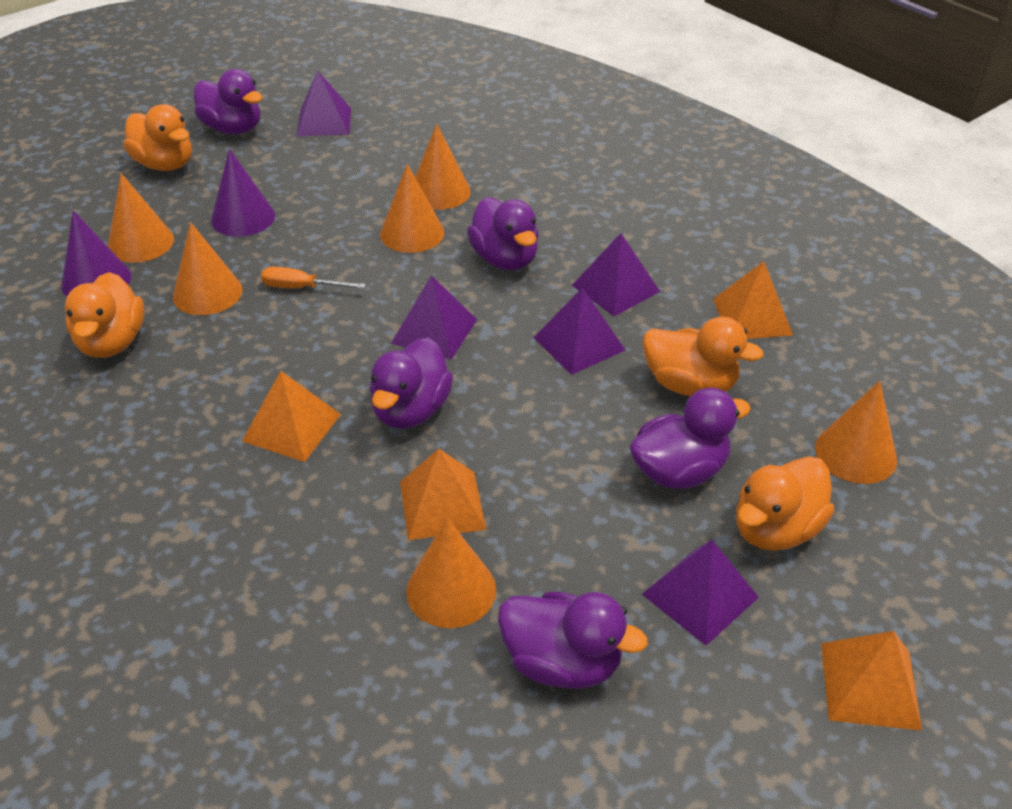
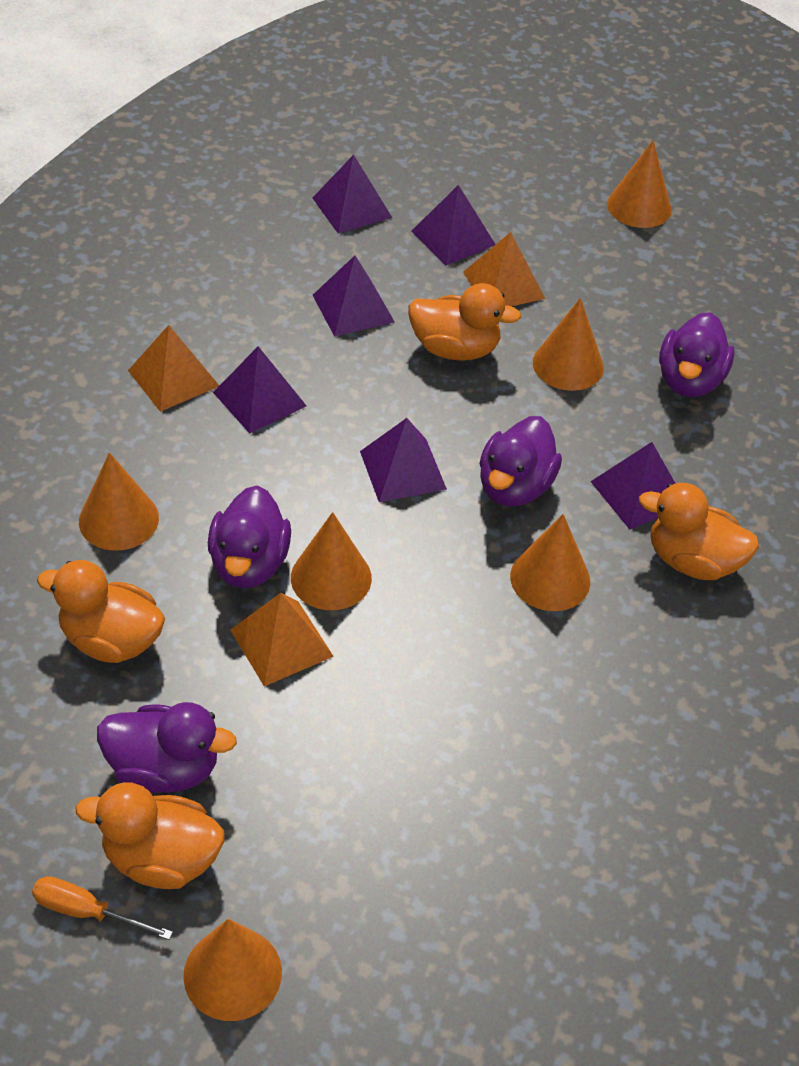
orange pyramid: [242,371,341,462] [400,448,486,540] [713,261,793,339] [821,631,922,731] = 4 -> [128,325,219,412] [230,593,334,686] [463,232,545,307] = 3
purple cone: [61,210,131,297] [211,149,275,237] = 2 -> none = 0
purple duck: [194,69,262,134] [370,337,453,429] [467,197,539,270] [498,592,648,689] [630,388,751,489] = 5 -> [97,702,237,793] [208,486,291,588] [479,416,562,507] [659,312,734,397] = 4
purple pyramid: [297,71,351,136] [391,275,477,360] [533,288,625,375] [572,233,660,316] [642,540,759,646] = 5 -> [213,346,306,434] [313,155,392,233] [313,256,394,337] [360,418,447,502] [411,185,496,265] [590,442,676,530] = 6

